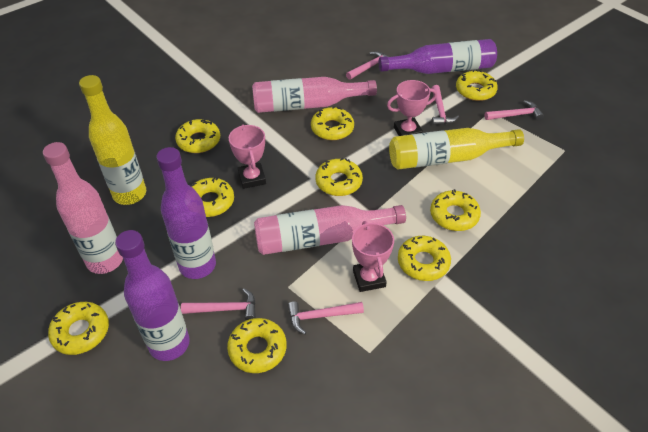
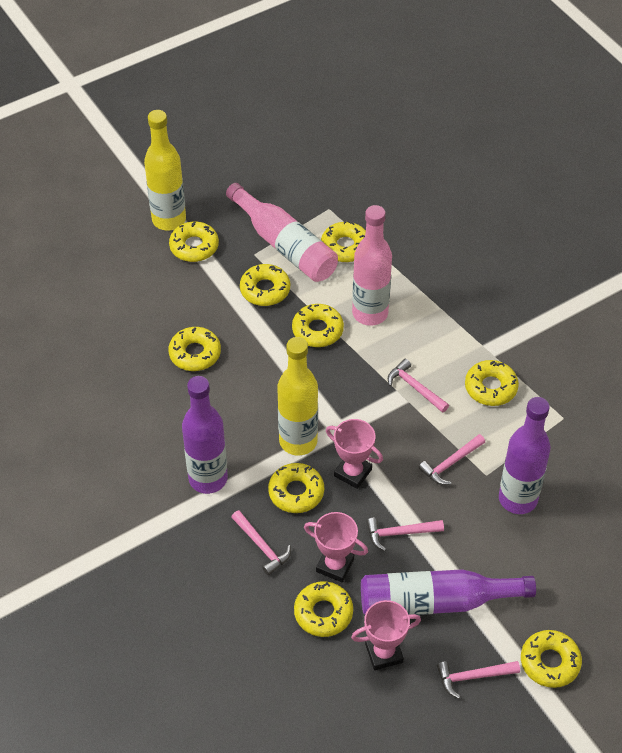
pink bottle: [43,142,123,274] [252,77,377,113] [254,205,406,255] = 3 -> [226,183,338,282] [352,205,392,326] = 2

